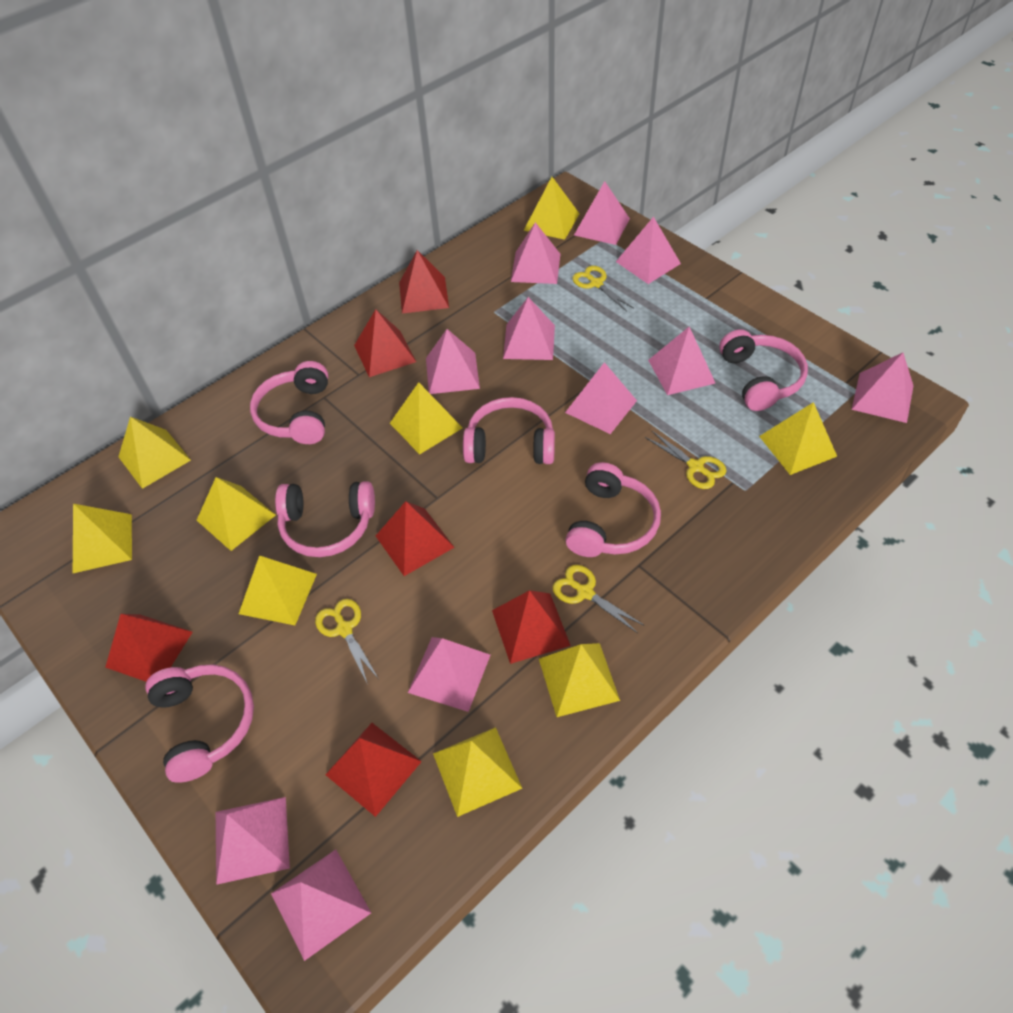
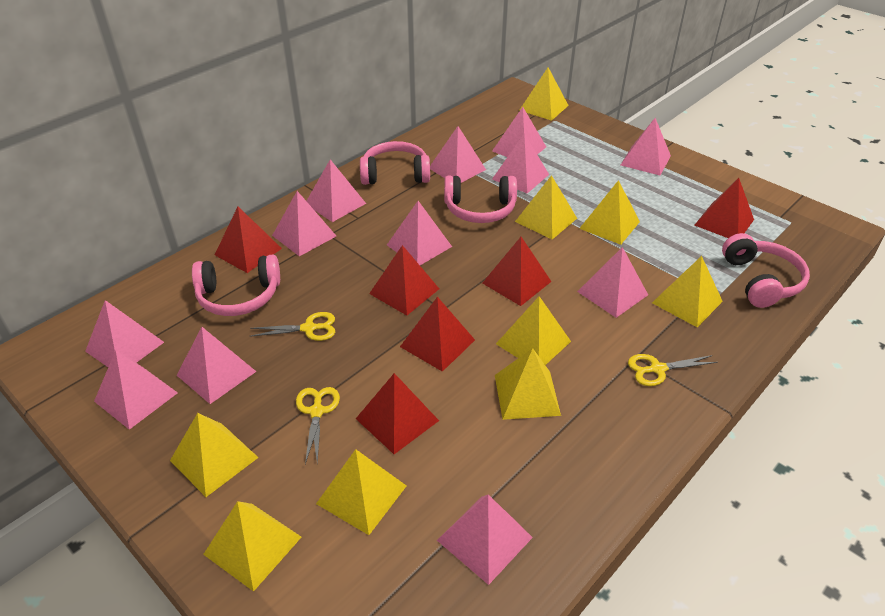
pink headphones: [145,664,254,783] [250,361,328,444] [275,481,375,557] [463,397,555,464] [565,462,661,557] [719,329,808,411] = 6 -> [192,255,280,316] [360,141,430,185] [444,176,517,223] [722,233,810,308] = 4
pink pyramid: [216,797,290,885] [271,850,371,961] [408,637,490,712] [426,329,480,394] [503,297,555,360] [511,222,560,284] [565,362,637,434] [574,181,630,245] [616,217,681,284] [648,327,716,395] [852,353,913,423] = 11 -> [85,300,164,367] [94,350,178,430] [177,327,257,404] [272,191,336,256] [307,159,366,222] [387,201,452,265] [430,126,486,183] [437,495,533,585] [492,107,546,157] [492,133,549,194] [577,247,648,318] [621,118,671,175] = 12
yellow scissors: [315,599,378,685] [553,565,644,633] [572,266,634,311] [645,431,726,489] = 4 -> [250,312,335,341] [296,387,340,464] [628,354,718,386] = 3

